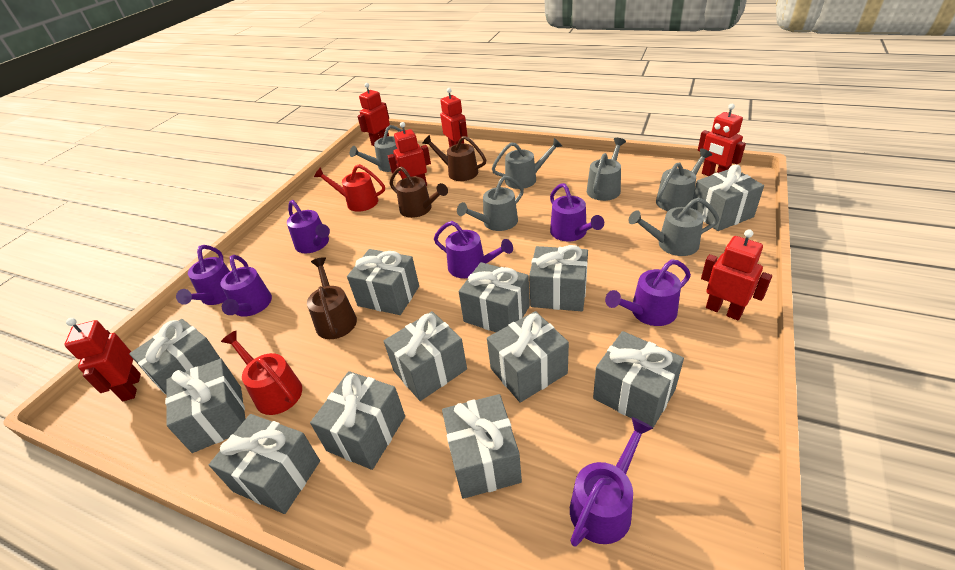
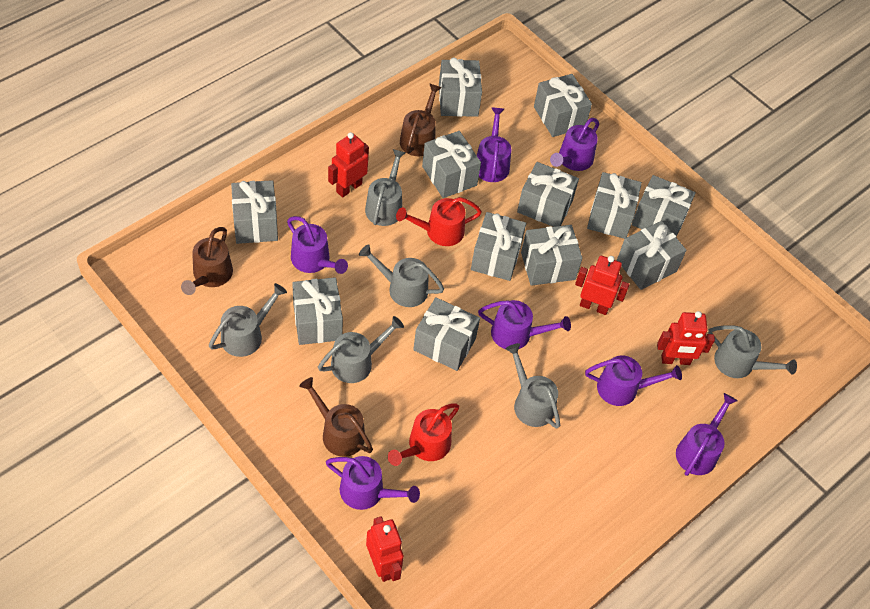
red robot: [65,318,141,401] [357,83,390,146] [388,122,431,186] [440,88,468,147] [698,104,746,176] [701,230,772,320] = 6 -> [328,132,369,197] [366,516,404,582] [575,256,630,315] [657,311,715,365] = 4

